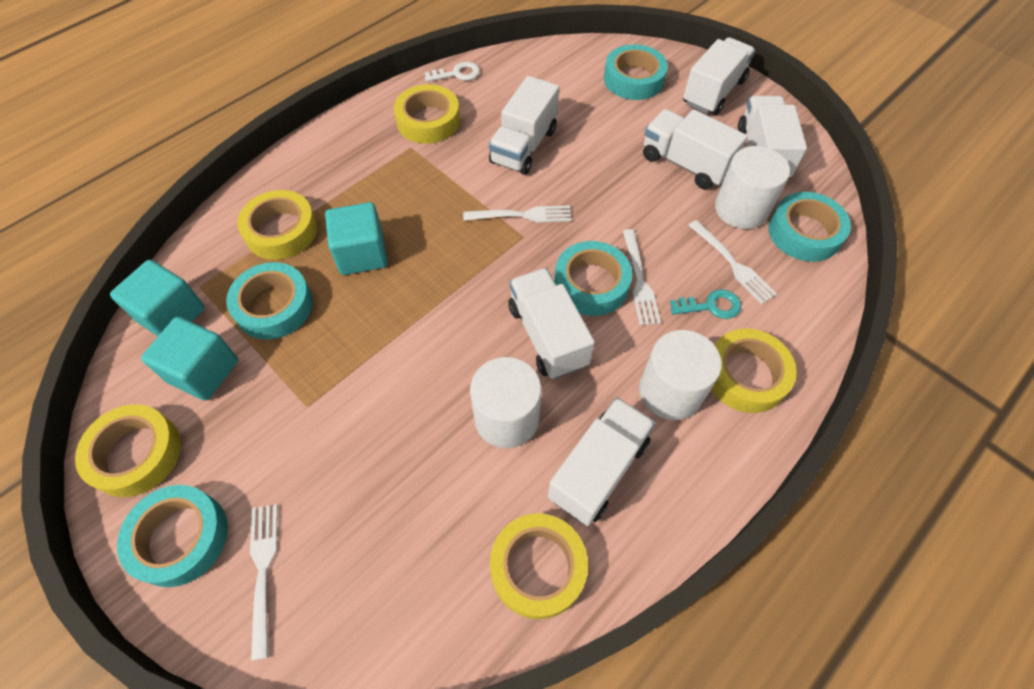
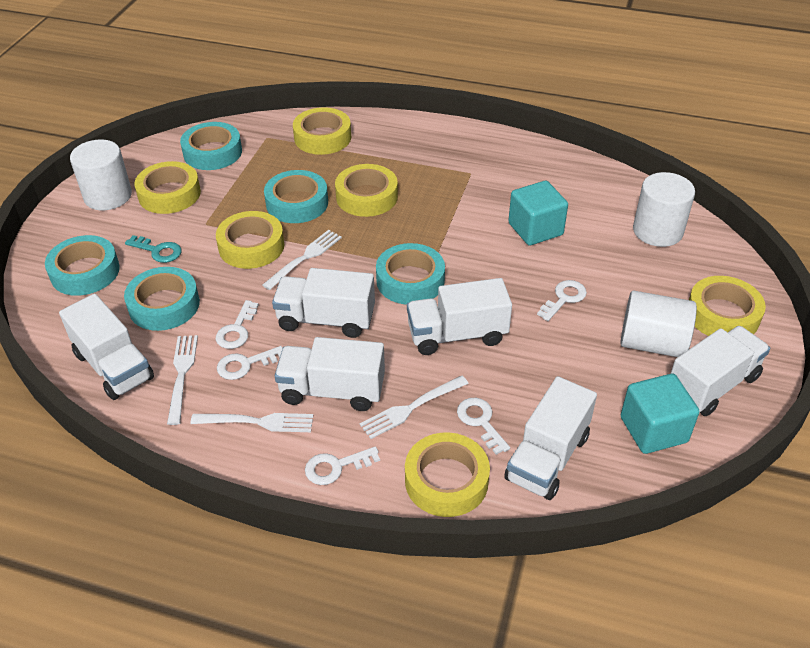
turquoise cube: [110,260,205,336] [141,317,238,401] [325,202,388,275] = 3 -> [508,181,568,246] [621,374,699,454] = 2
white key: [425,62,480,82] = 1 -> [216,300,259,349] [217,346,283,380] [305,446,380,485] [457,398,510,455] [537,280,587,321] = 5
yellow tape: [75,404,181,497] [237,190,317,260] [394,84,460,144] [490,513,588,619] [711,329,797,413] = 5 -> [134,161,201,214] [216,211,285,269] [293,107,351,155] [335,164,398,217] [405,432,490,517] [689,276,766,336] = 6

